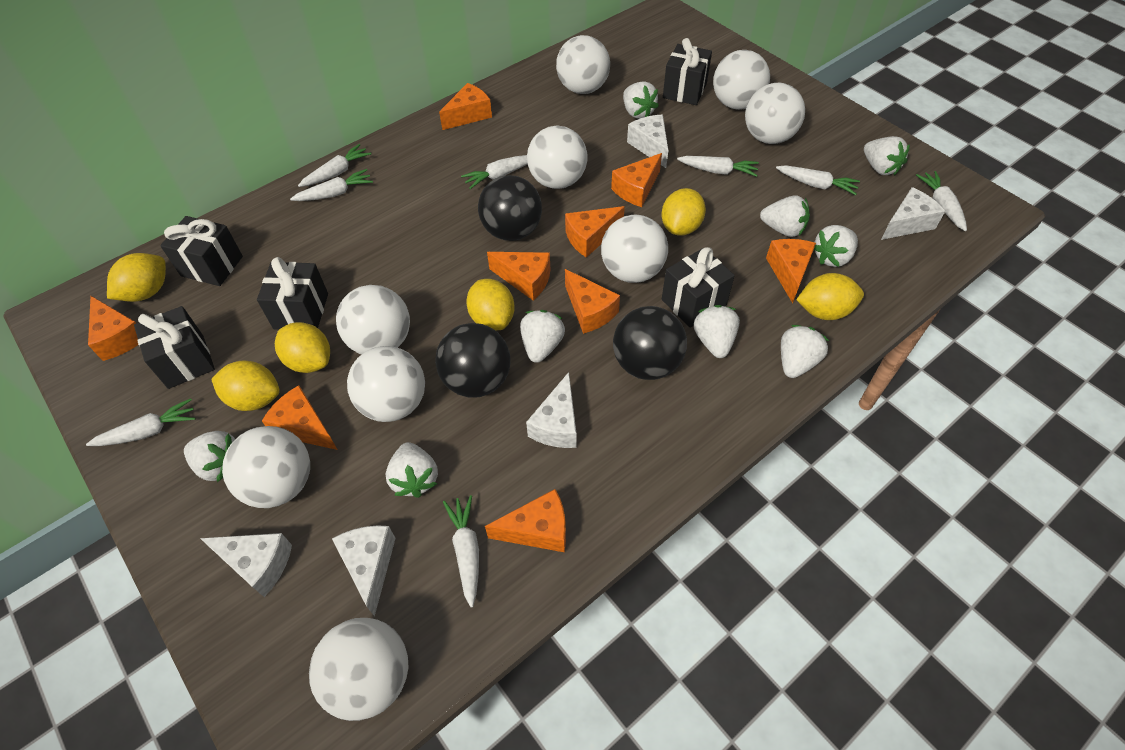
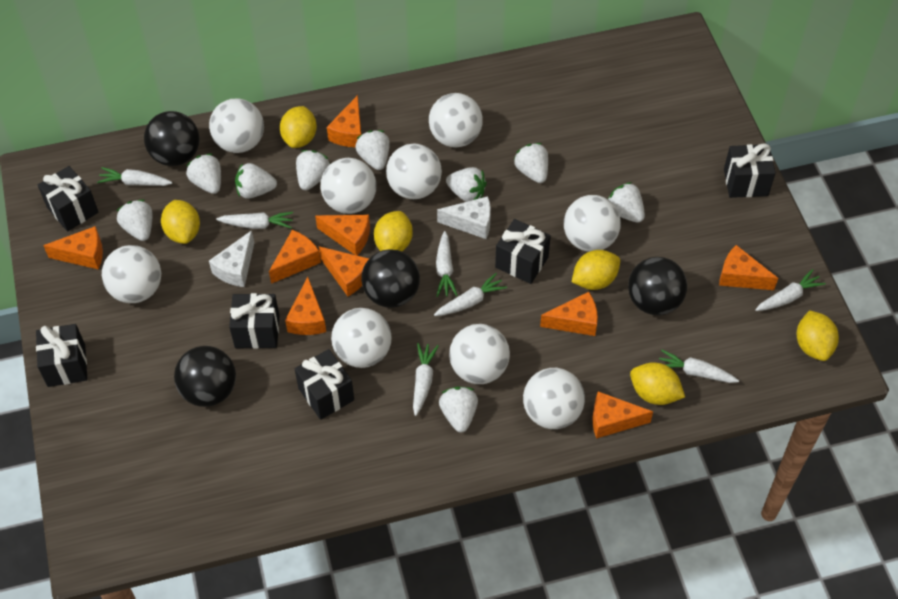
black ball: [435,323,511,398] [478,175,542,241] [613,306,687,380] = 3 -> [144,111,200,166] [174,346,236,407] [361,249,420,308] [628,257,687,315] = 4
black gift: [134,306,215,389] [160,216,243,286] [257,257,328,330] [662,247,735,328] [663,38,712,105] = 5 -> [36,324,87,387] [38,166,99,231] [229,293,280,349] [295,349,354,420] [495,219,551,284] [724,143,775,198] = 6
white carrot: [86,398,196,446] [290,169,373,201] [298,144,371,187] [443,495,479,608] [461,155,527,189] [677,156,759,177] [776,165,860,195] [916,171,967,231] = 8 -> [97,167,173,186] [216,212,293,229] [413,343,439,416] [434,273,507,316] [436,231,458,297] [659,350,739,383] [755,269,826,311] = 7
white cheese: [200,533,292,597] [332,525,396,616] [526,372,577,448] [627,115,668,168] [881,187,945,240] = 5 -> [209,230,254,287] [437,196,491,239] = 2

